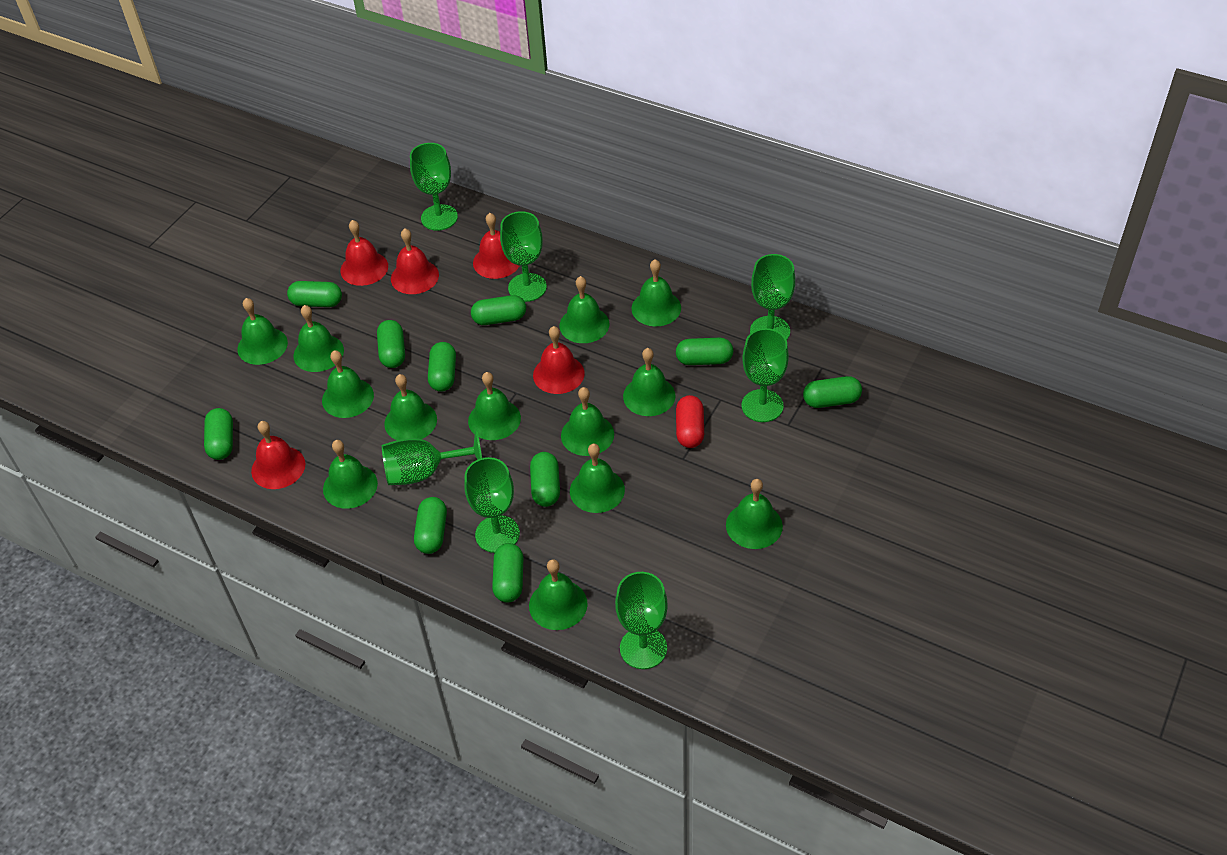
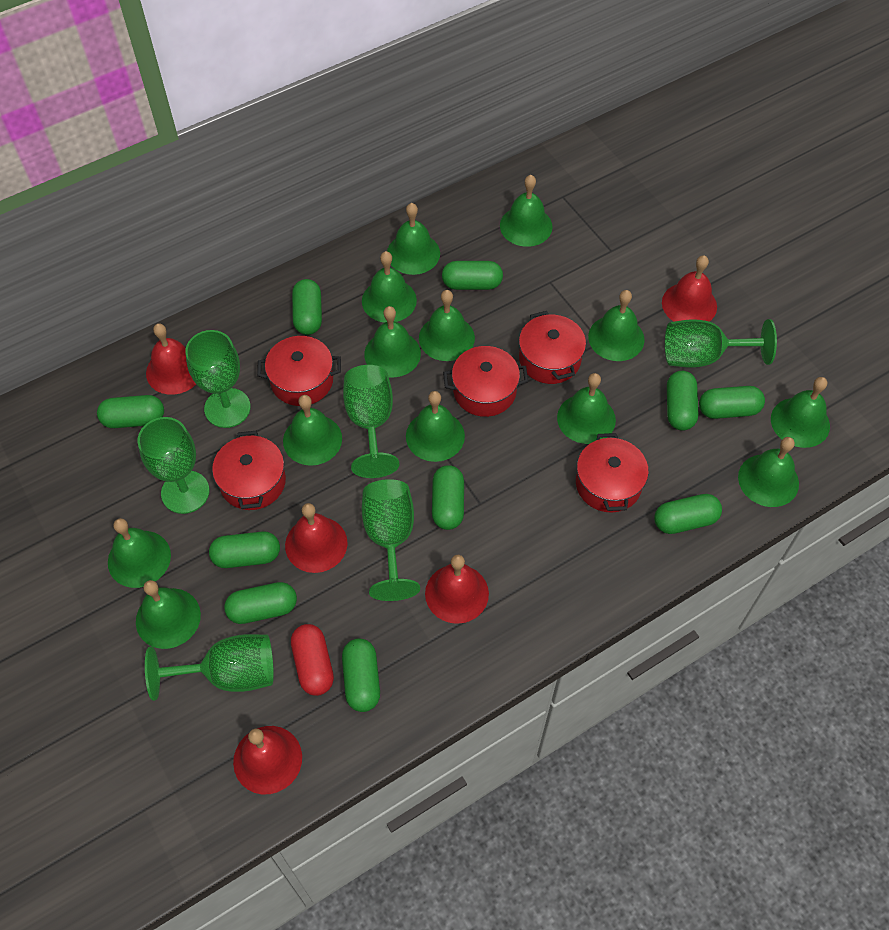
green goblet: [382,428,482,485] [410,143,458,231] [464,457,520,553] [500,211,547,302] [615,572,668,669] [741,328,789,422] [750,254,795,340] = 7 -> [137,417,209,514] [145,634,274,701] [185,330,251,428] [343,365,399,478] [362,479,420,601] [665,319,777,368] = 6
red pot: none = 0 -> [212,431,286,510] [257,336,341,406] [443,346,528,417] [519,311,586,384] [576,433,649,513] = 5

